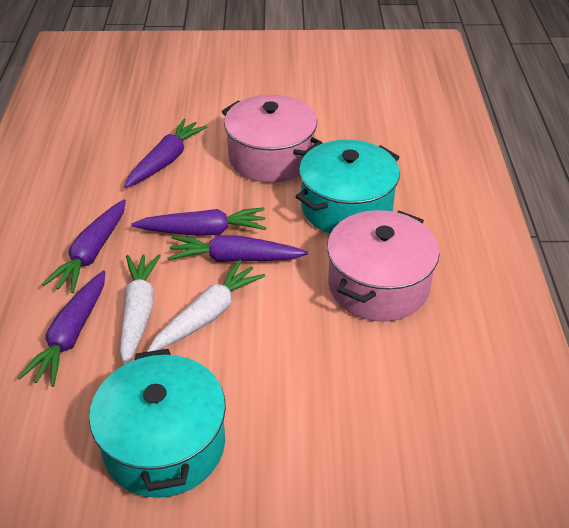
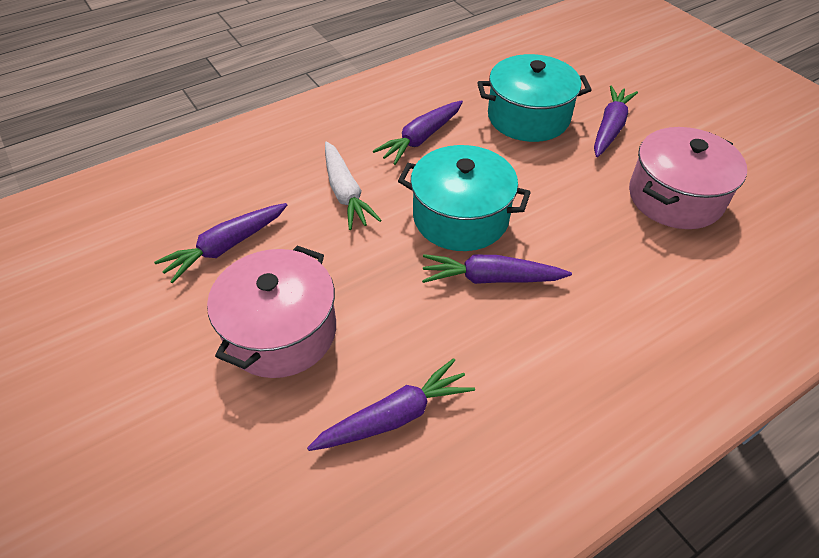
white carrot: [120,254,161,365] [147,260,265,352] = 2 -> [325,141,381,230] = 1

